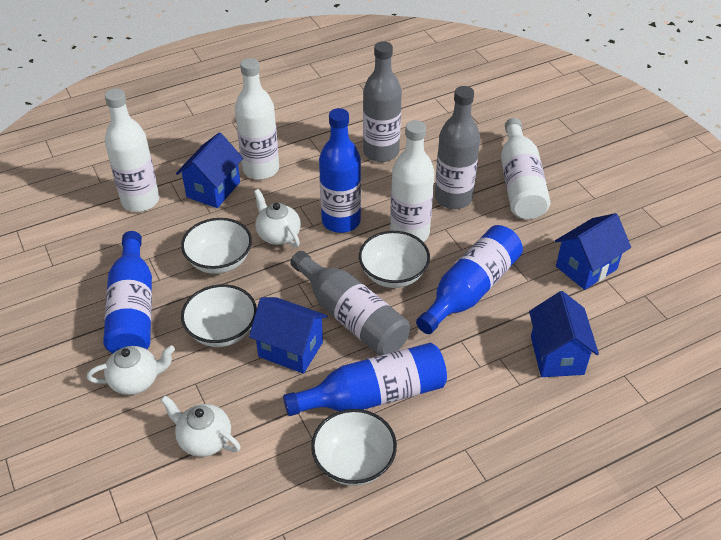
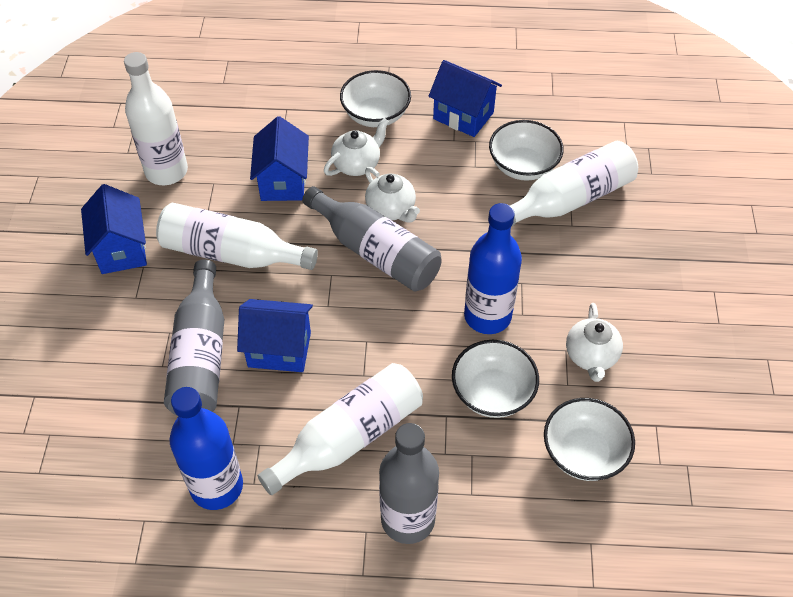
blue bottle: [103,231,152,353] [283,343,447,416] [319,108,361,233] [416,225,523,334] = 4 -> [170,387,243,510] [464,203,522,334] = 2

